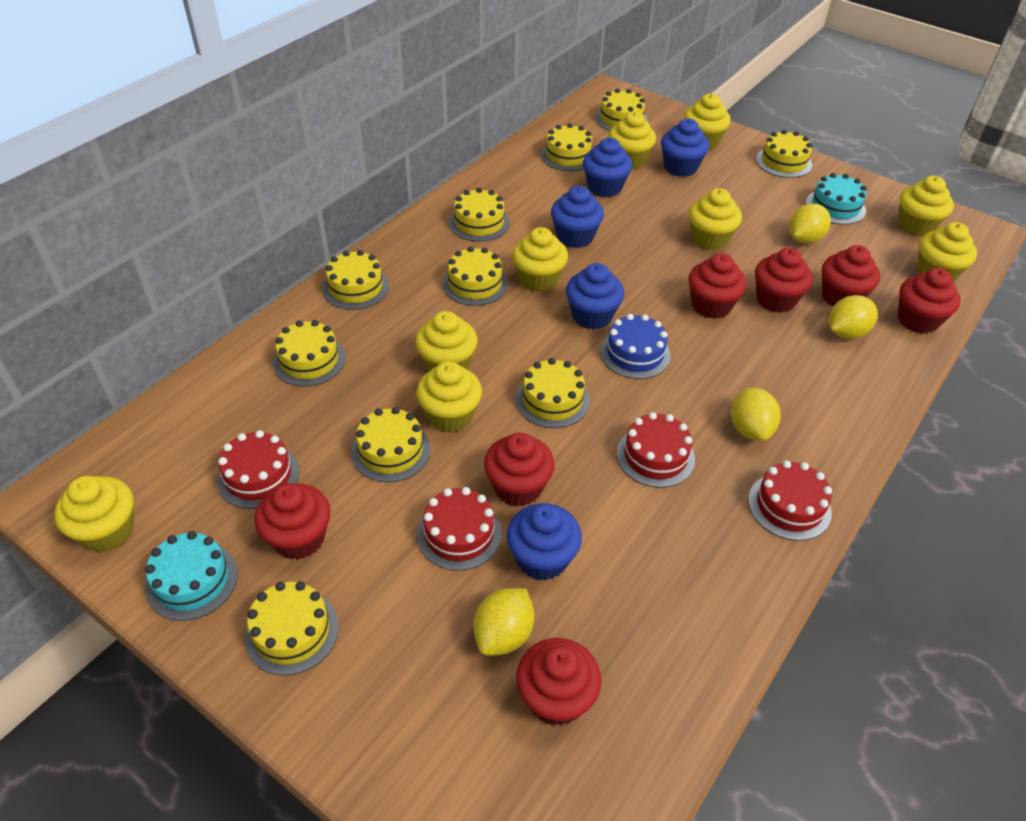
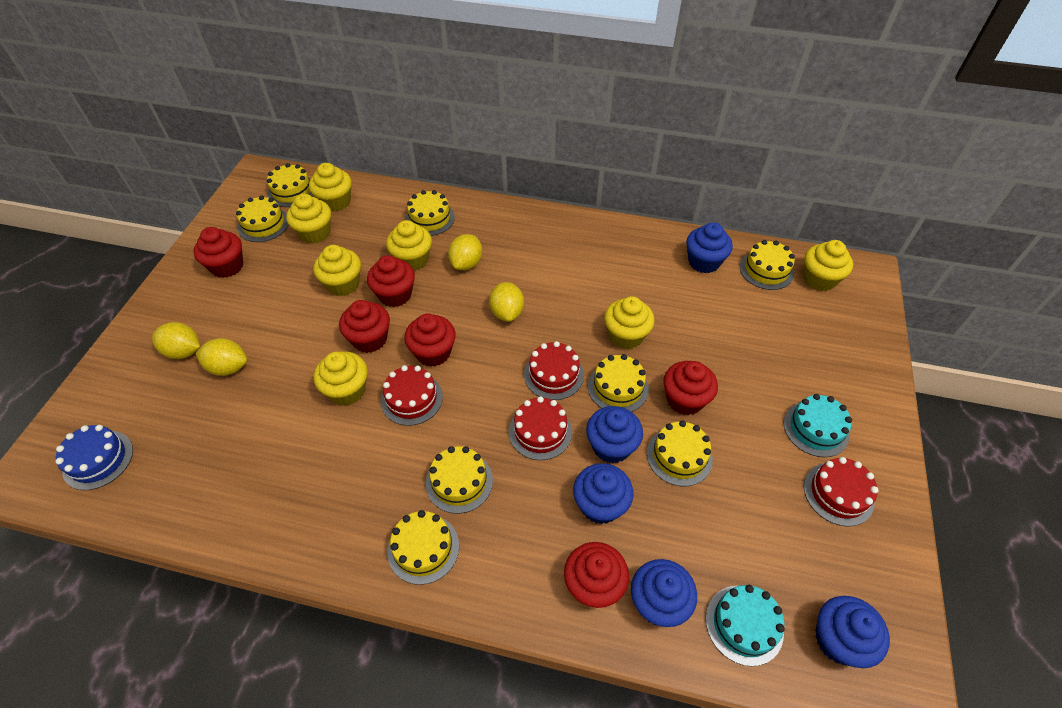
red cupcake: [254,483,331,560] [484,433,555,507] [516,638,602,726] [688,253,747,319] [755,248,813,313] [822,245,880,306] [898,268,961,334] = 7 -> [193,227,243,278] [339,300,390,353] [367,255,415,307] [404,313,456,367] [564,542,629,608] [663,361,718,415] = 6
yellow cake: [244,581,339,675] [273,320,346,386] [322,250,389,310] [351,407,430,482] [443,246,508,306] [449,188,510,242] [516,358,590,428] [541,123,592,171] [595,89,648,131] [756,130,812,178] = 10 -> [236,195,289,242] [267,163,314,207] [387,510,459,585] [405,190,455,236] [426,446,493,514] [588,354,649,412] [647,420,713,486] [740,240,795,290] = 8
yellow cupcake: [54,476,134,552] [415,311,478,371] [416,361,482,432] [512,227,568,292] [608,111,656,169] [684,93,731,150] [689,188,742,250] [898,176,954,237] [917,222,977,282] = 9 -> [286,194,331,244] [309,163,352,212] [313,245,361,296] [314,351,368,406] [386,220,432,271] [604,296,655,349] [803,240,853,291] = 7

